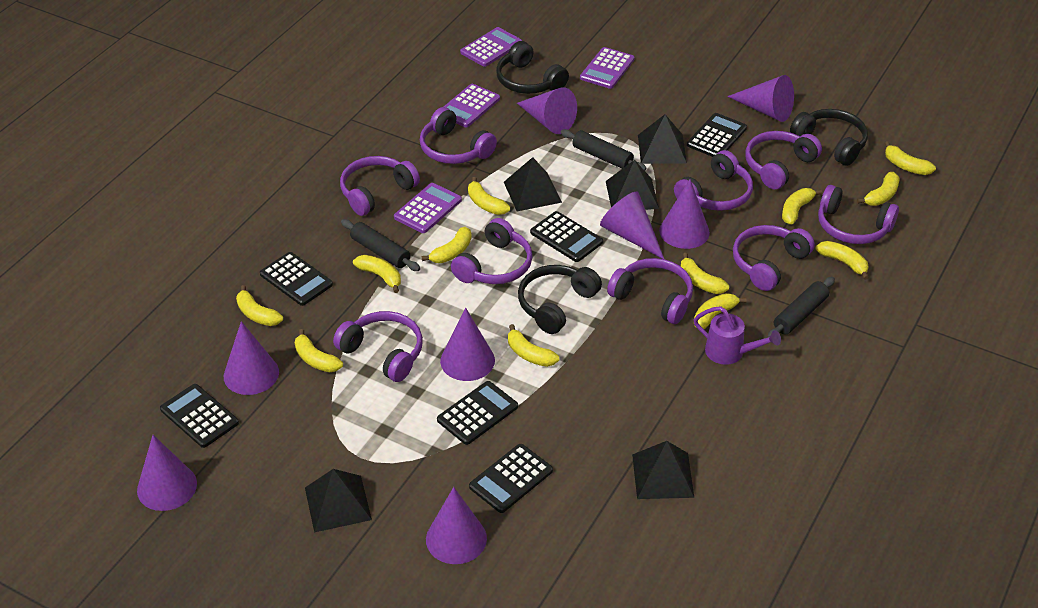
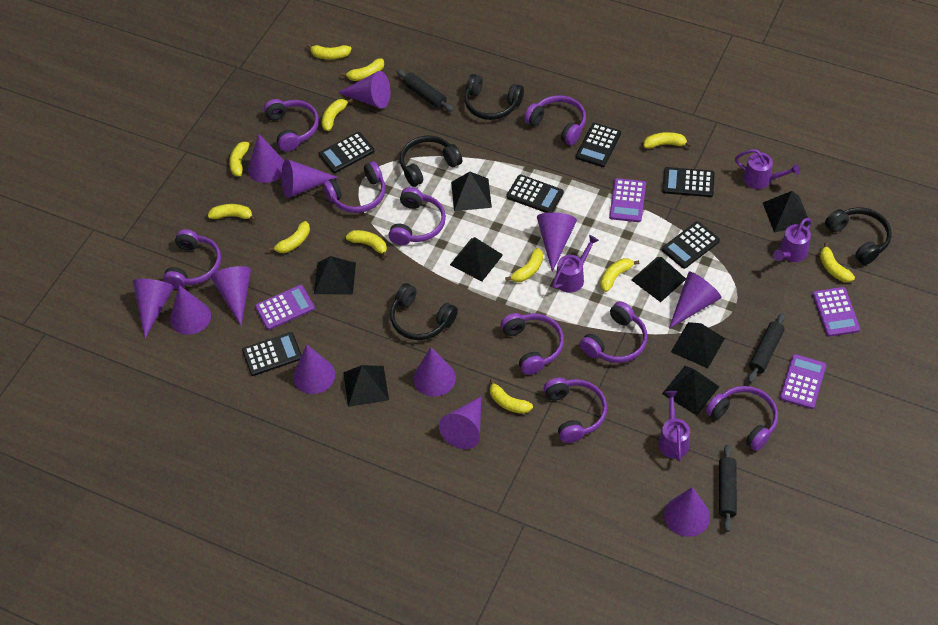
black headphones: [496,41,569,94] [518,265,602,334] [790,109,868,166] = 3 -> [390,283,458,340] [400,135,462,187] [465,74,524,120] [825,207,892,265] = 4
black pyramid: [305,469,372,532] [504,157,562,211] [606,160,659,210] [632,441,694,499] [638,114,687,164] = 5 -> [314,256,356,295] [343,365,389,407] [450,237,503,281] [451,172,492,211] [631,257,686,302] [662,366,719,415] [671,322,725,368] [763,191,808,232] = 8
purple cone: [137,435,197,511] [224,321,279,395] [426,487,487,564] [440,308,495,381] [517,87,577,134] [600,192,664,259] [659,179,710,249] [727,75,794,122] = 8 -> [133,279,174,338] [170,285,211,335] [210,266,251,326] [248,133,284,183] [281,159,338,198] [293,344,335,394] [337,71,390,109] [413,347,456,397] [439,396,482,449] [537,212,577,272] [664,487,710,537] [669,271,722,329] = 12
purple watering can: [694,306,781,365] = 1 -> [552,235,599,293] [659,391,690,461] [735,149,800,189] [773,218,812,262] = 4

